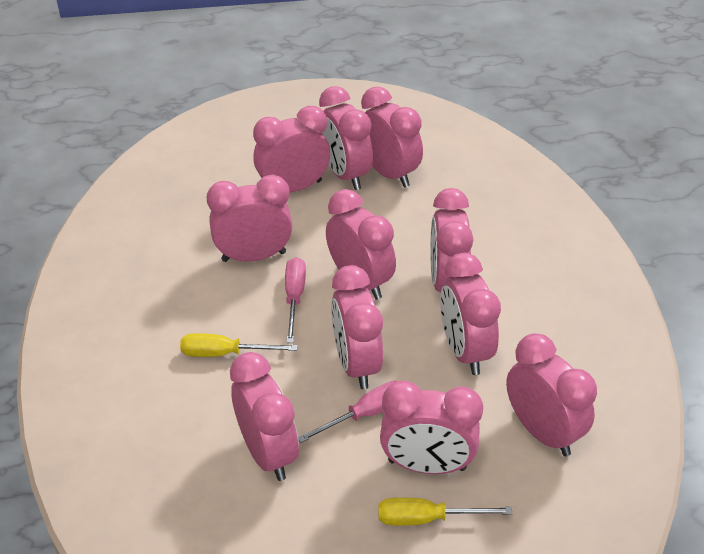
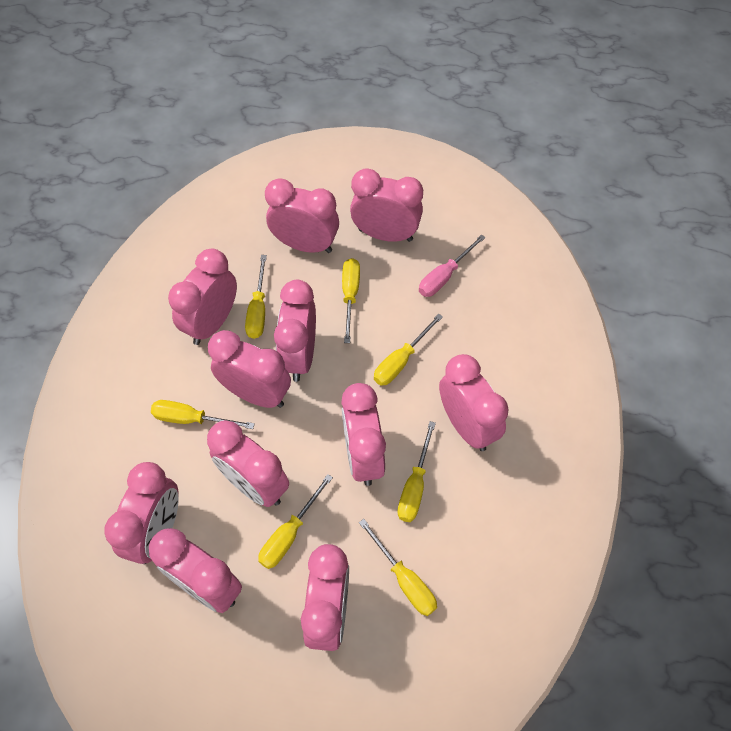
pink screwdriver: [285,257,306,343] [298,381,397,443] = 2 -> [419,234,486,297] = 1
yellow screwdriver: [180,333,298,357] [378,498,513,526] = 2 -> [151,400,255,429] [245,255,267,339] [258,474,333,569] [342,258,360,343] [359,519,437,616] [374,314,443,386] [397,421,436,522] = 7

